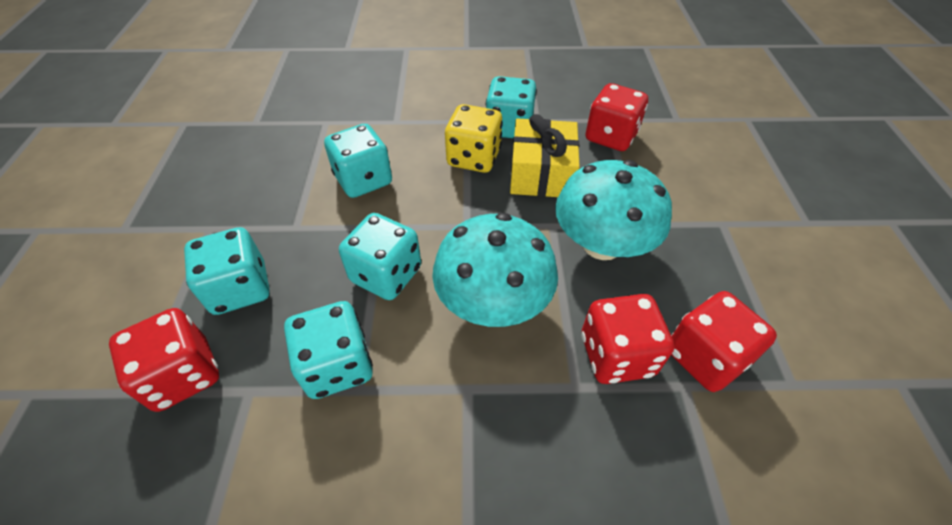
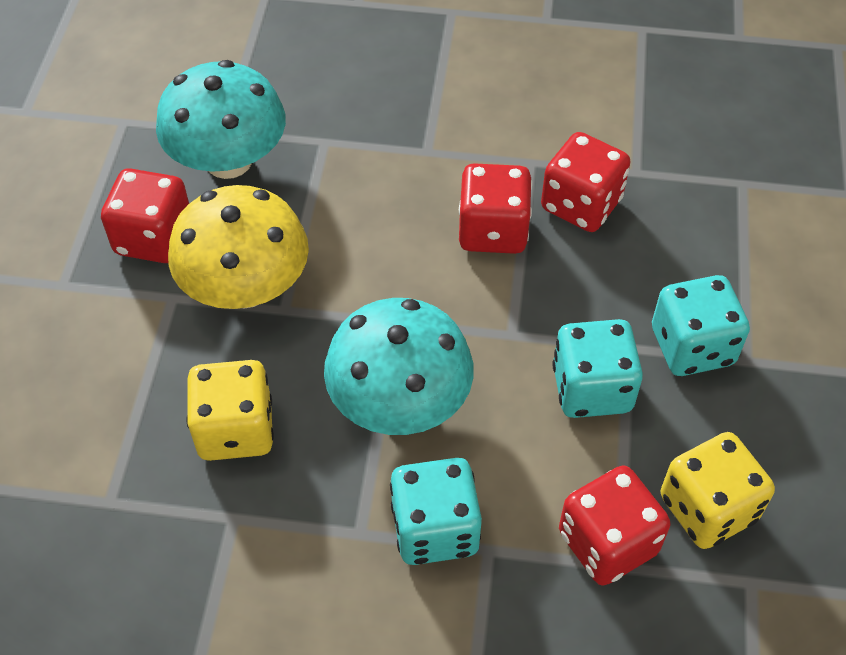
turquoise dice: [184,227,270,315] [284,301,373,399] [324,124,392,198] [339,213,421,300] [486,76,537,138] = 5 -> [390,458,482,565] [552,319,643,418] [652,275,750,376] = 3
yellow dice: [445,104,503,173] = 1 -> [186,360,274,461] [661,432,775,549] = 2
yellow gift: [510,114,580,197] = 1 -> none = 0
yellow mushroom: none = 0 -> [168,185,309,309] = 1

